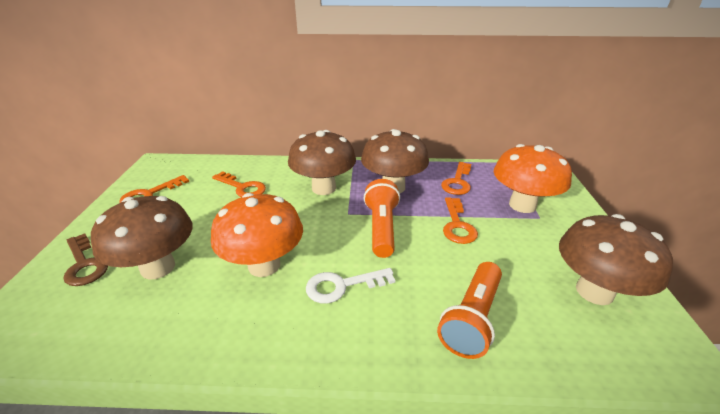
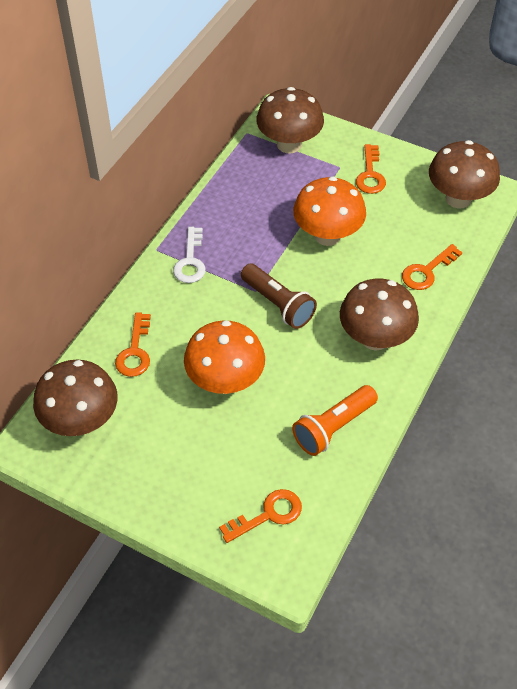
brown flashlight: none = 0 -> [241,264,317,329] = 1
brown key: [63,234,108,286] = 1 -> none = 0
orange flashlight: [364,179,400,258] [437,262,502,359] = 2 -> [292,385,378,456] = 1

